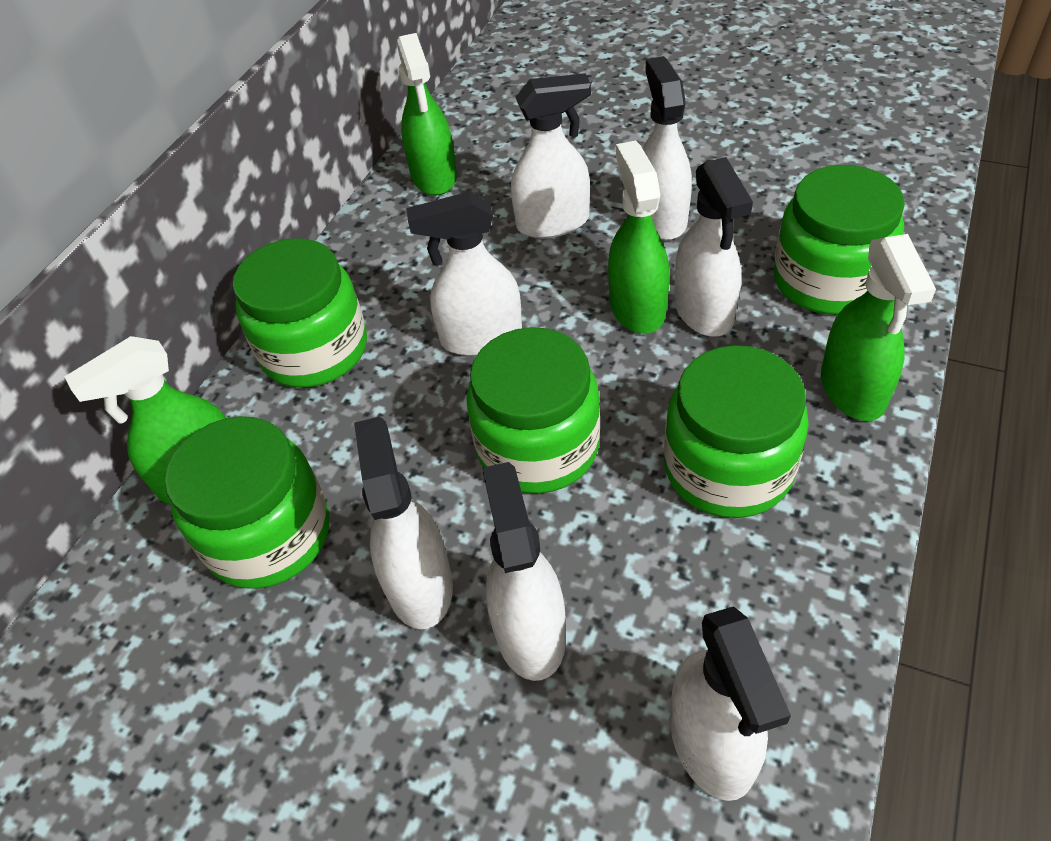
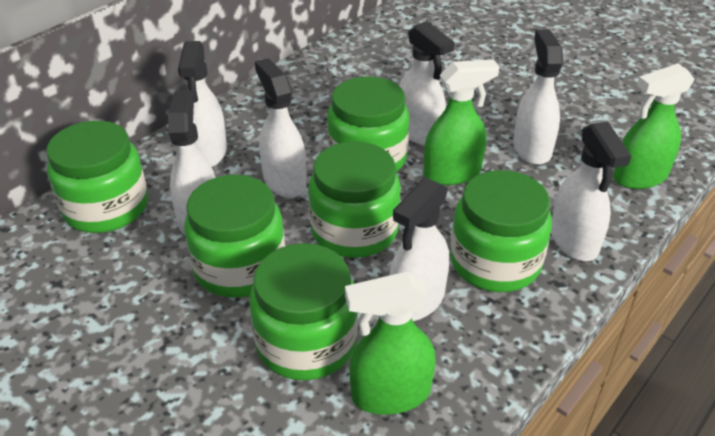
green jar: [165,416,329,589] [233,238,367,388] [466,327,600,494] [664,345,809,518] [773,165,905,315] = 5 -> [47,121,148,233] [184,175,285,298] [249,243,358,380] [308,141,401,258] [327,76,410,172] [450,170,552,292] = 6
green spray bottle: [64,336,226,504] [397,33,457,196] [608,141,670,334] [821,234,936,421] = 4 -> [345,272,436,415] [424,59,499,185] [613,63,695,189] = 3

